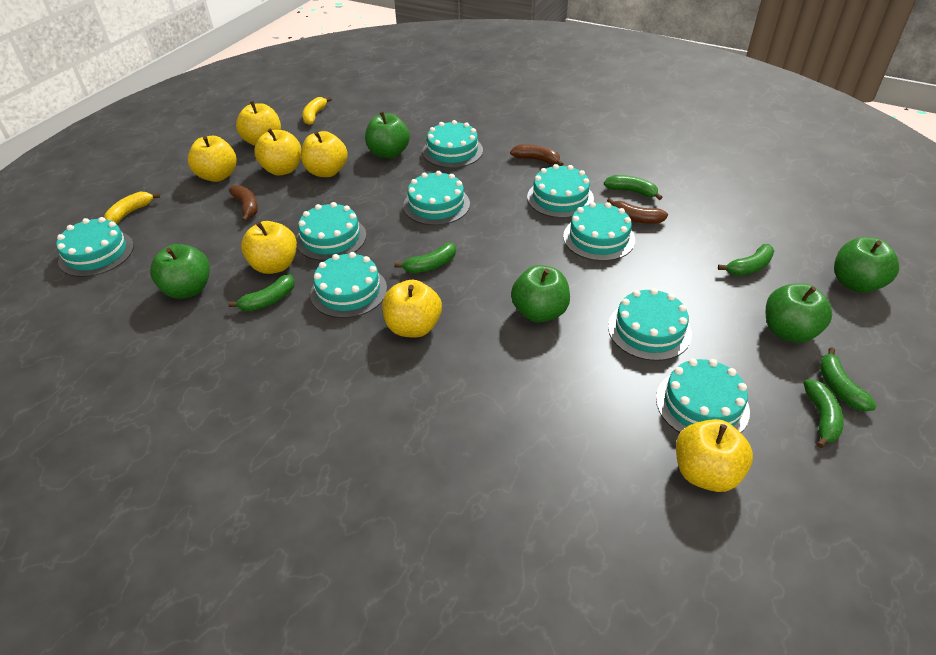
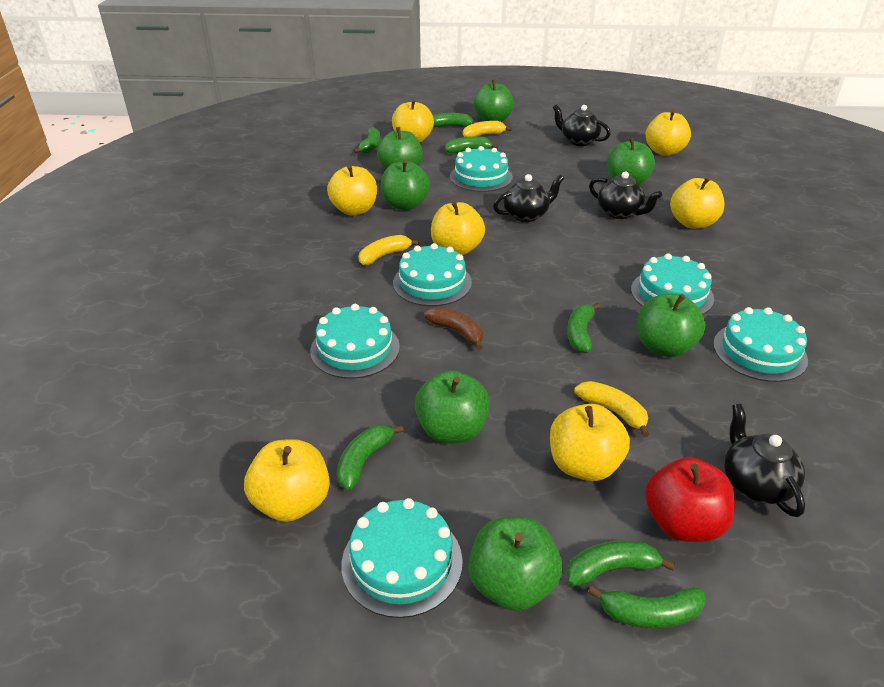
black teapot: none = 0 -> [493,174,564,222] [553,105,611,146] [589,171,662,219] [724,404,805,517] = 4
brown banana: [229,185,258,222] [510,144,563,166] [607,198,668,224] = 3 -> [424,307,483,350] = 1
green apple: [150,244,210,299] [365,111,410,158] [511,265,570,323] [766,283,832,343] [834,237,899,293] = 5 -> [377,127,423,169] [381,160,430,210] [415,370,490,443] [468,517,563,611] [474,80,514,122] [607,137,655,185] [638,293,706,357] = 7
green banana: [228,274,295,311] [394,243,456,273] [604,175,663,200] [718,244,774,276] [804,379,844,448] [819,347,877,412] = 6 -> [336,425,404,490] [353,127,381,154] [433,113,477,127] [445,137,498,153] [566,540,675,586] [567,303,600,353] [588,586,706,628] = 7
red apple: none = 0 -> [645,457,735,542] = 1
turquoise cake: [56,217,134,277] [296,202,366,261] [310,252,387,318] [403,171,470,225] [423,120,483,168] [527,164,594,218] [563,202,635,261] [608,288,692,361] [656,358,750,433] = 9 -> [310,304,400,379] [341,498,463,618] [393,243,472,306] [450,146,513,192] [631,253,714,315] [713,307,808,382] = 6
yellow banana: [104,192,160,224] [302,97,332,125] = 2 -> [359,235,419,265] [463,121,512,137] [574,381,649,437] = 3

